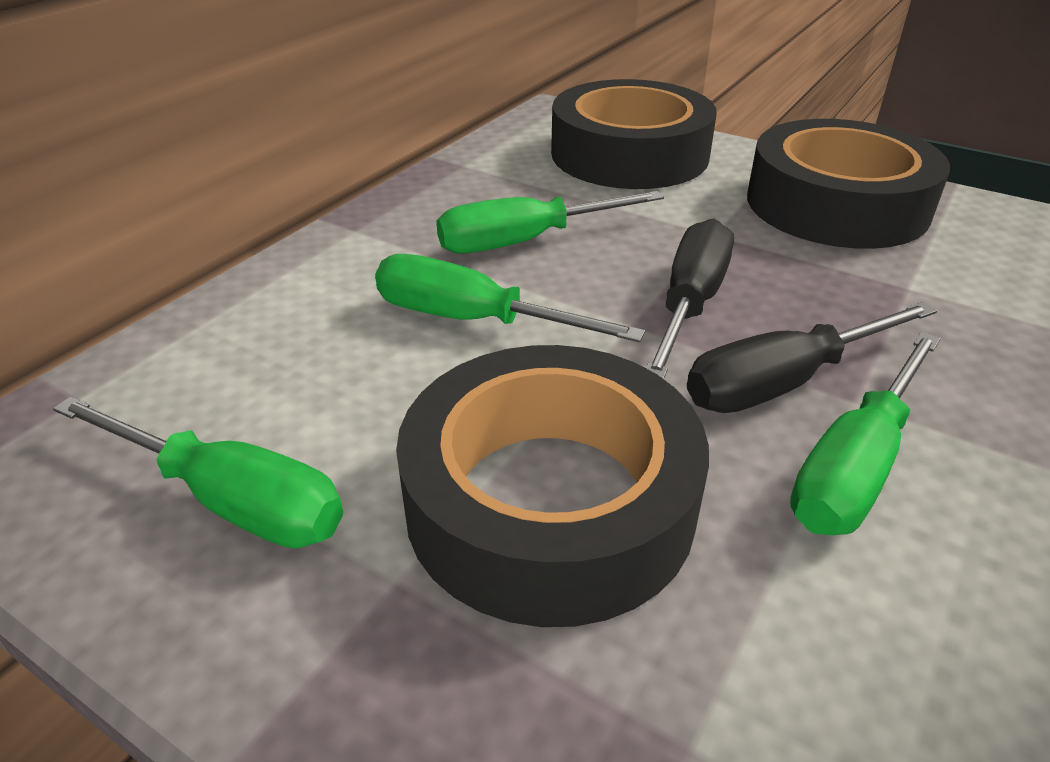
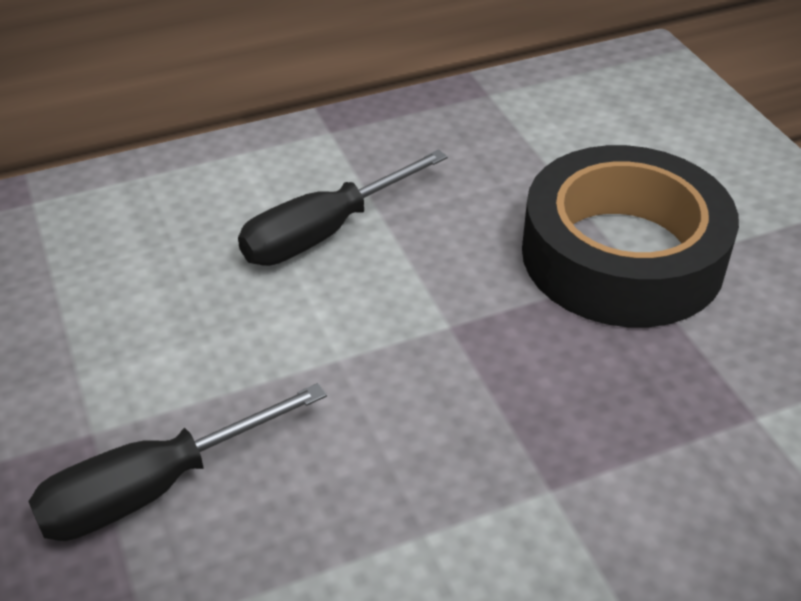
black tape: [396,345,709,627] [551,79,717,189] [747,119,950,249] = 3 -> [522,145,739,327] = 1
green screwdriver: [53,396,343,548] [375,254,645,342] [436,191,664,254] [790,331,941,535] = 4 -> none = 0

